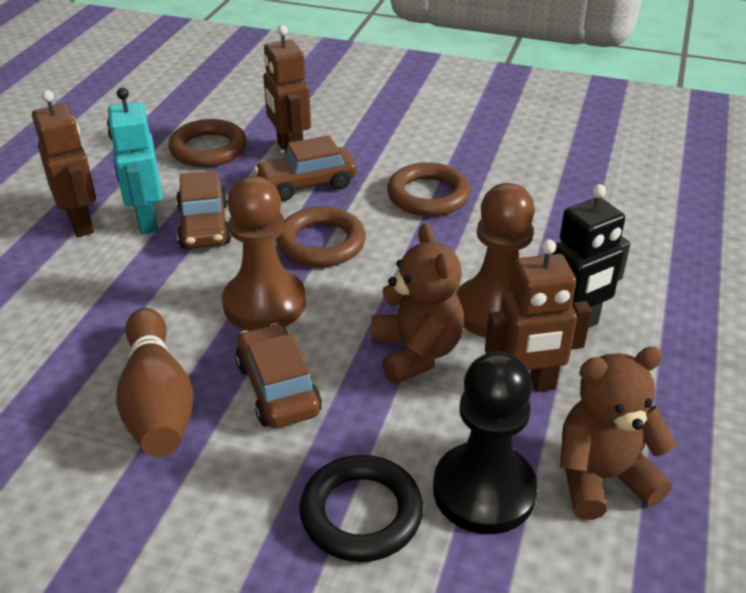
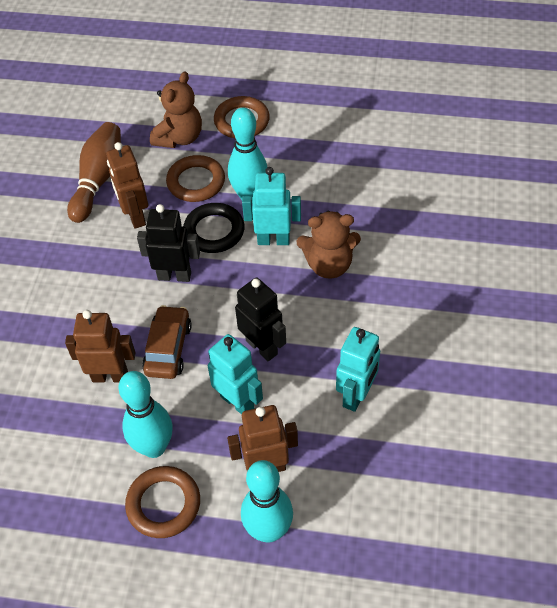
black pawn: [433,352,538,534] = 1 -> none = 0
black robot: [552,184,631,328] = 1 -> [137,204,200,282] [235,278,286,361] = 2
brown car: [176,171,232,249] [235,323,322,428] [254,135,357,201] = 3 -> [142,305,192,379] = 1
brown pawn: [222,176,306,331] [456,183,535,338] = 2 -> none = 0
turquoise bowling pin: none = 0 -> [119,371,172,458] [228,107,267,203] [241,460,293,543] = 3
turquoise robot: [107,88,162,234] = 1 -> [208,334,263,415] [242,167,301,245] [336,327,380,412] = 3

